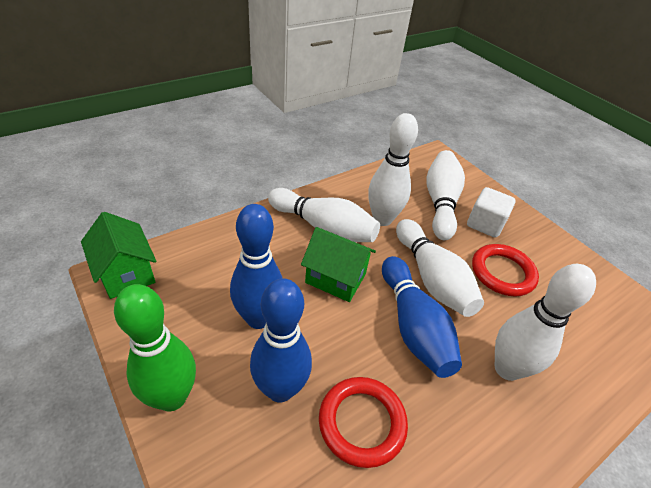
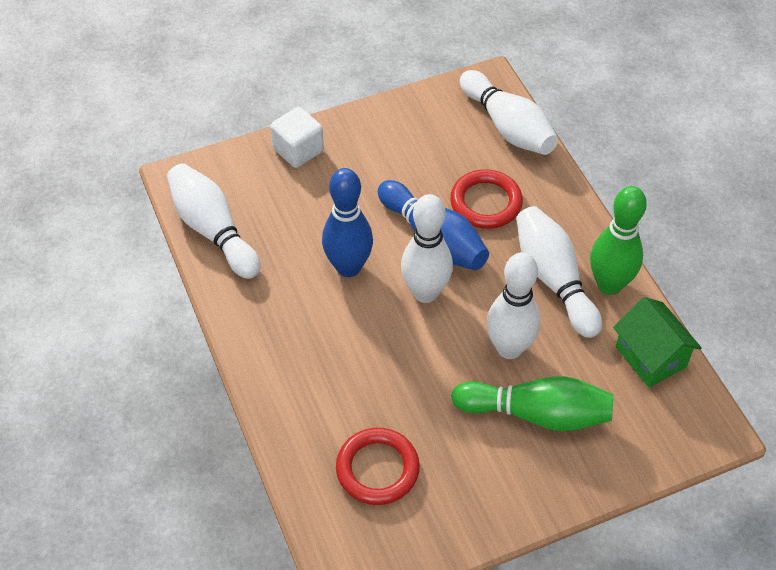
blue bowling pin: [230,204,282,329] [250,278,312,403] [382,256,462,378] = 3 -> [322,168,373,277] [378,180,489,270] = 2
green bowling pin: [114,284,196,411] = 1 -> [451,376,613,431] [590,186,647,295] = 2
green house: [81,212,156,299] [301,227,376,302] = 2 -> [613,297,702,387] = 1

